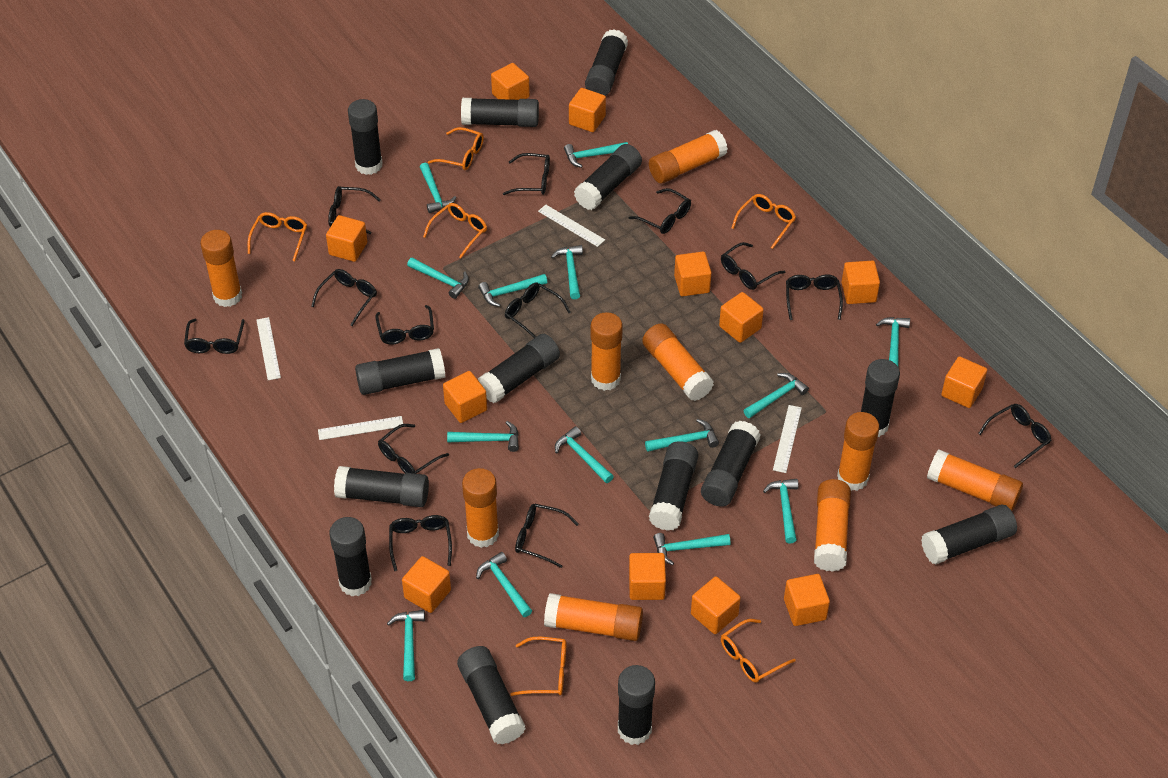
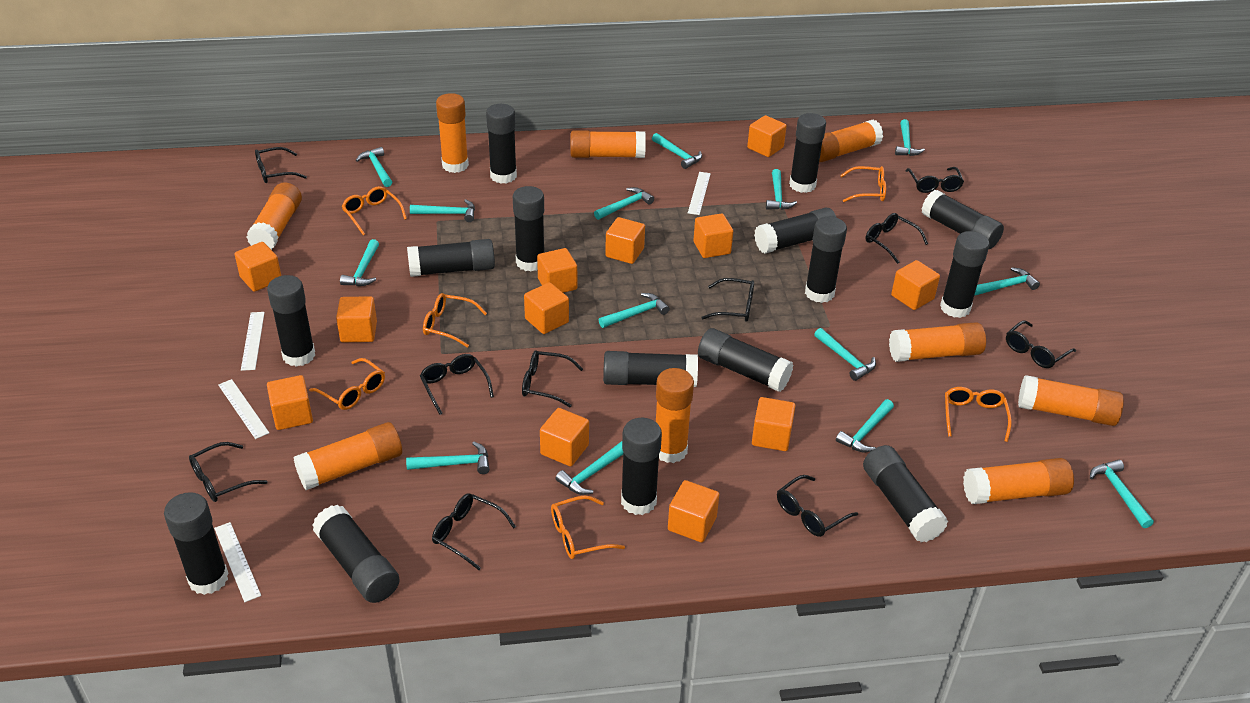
black glasses: [184,319,245,354] [311,269,377,326] [328,186,381,234] [375,305,434,345] [378,424,449,474] [389,515,452,571] [503,153,550,195] [505,282,571,338] [515,504,579,568] [629,188,691,234] [721,242,785,290] [786,274,843,320] [978,404,1051,468] = 13 -> [189,442,268,502] [255,147,307,183] [420,354,494,415] [432,493,516,570] [522,350,583,407] [701,278,754,322] [777,475,858,537] [866,213,928,264] [905,167,964,193] [1006,320,1076,368] = 10
black glue stick: [329,517,372,596] [334,466,429,507] [348,99,382,175] [355,348,445,395] [457,646,526,744] [461,98,539,127] [478,334,560,403] [574,144,642,210] [585,29,628,96] [618,665,655,745] [649,441,698,531] [701,421,761,507] [861,359,900,437] [921,505,1017,565] = 14 -> [164,492,228,595] [267,275,315,367] [312,505,400,603] [407,239,495,277] [486,104,517,184] [513,186,544,271] [603,351,698,387] [621,418,662,515] [698,328,793,392] [754,208,837,254] [789,113,826,193] [805,217,847,303] [863,445,948,542] [922,190,1004,249] [940,231,990,318] = 15

